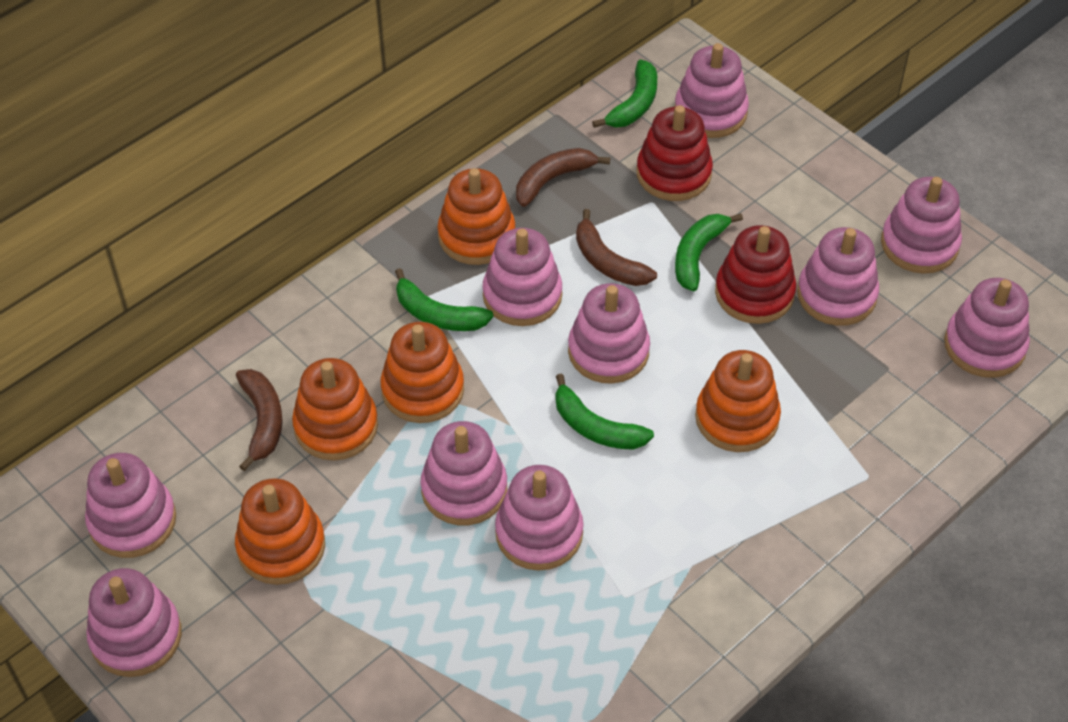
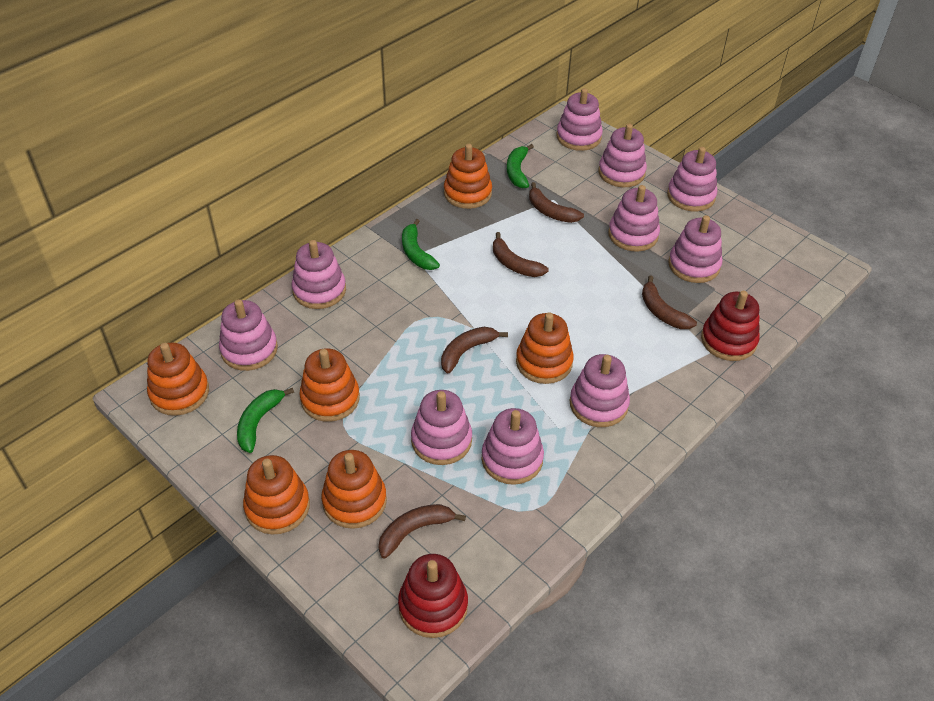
brown banana: [236,369,283,471] [516,148,610,207] [576,209,657,286] = 3 -> [379,504,466,559] [441,327,508,373] [493,232,549,277] [529,182,584,223] [642,275,697,329] = 5
green banana: [395,268,494,331] [555,373,654,450] [592,59,657,128] [675,213,743,291] = 4 -> [237,388,294,453] [402,219,440,270] [507,144,534,188] = 3
orange stacking toy: [235,478,325,585] [292,358,378,461] [381,322,464,423] [437,168,515,265] [695,350,781,452] = 5 -> [147,343,209,416] [243,455,310,535] [299,349,360,422] [321,450,387,529] [444,144,492,209] [516,312,574,384] = 6

